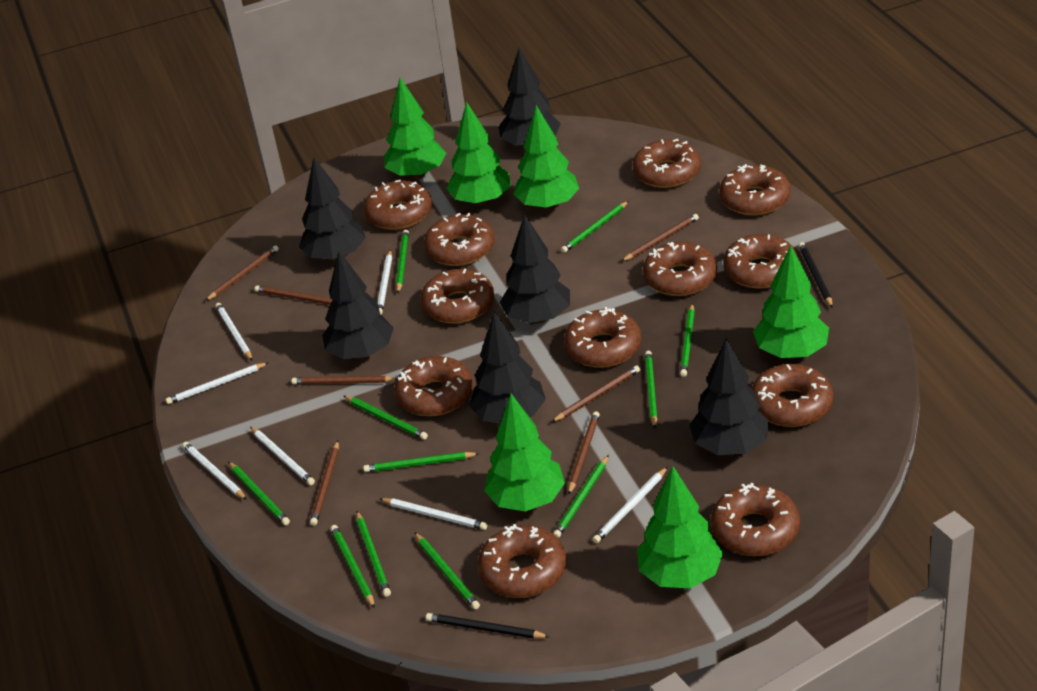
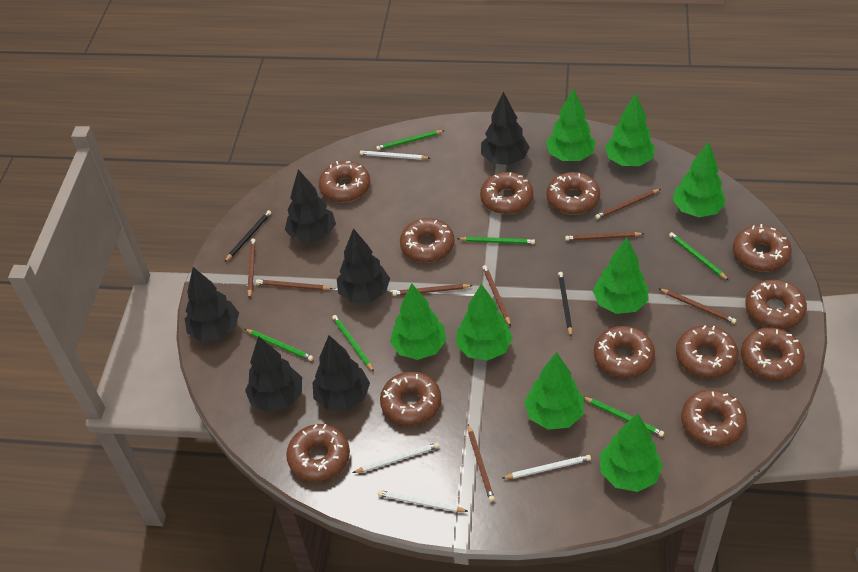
brown pencil: [205,245,279,301] [255,285,332,305] [291,376,397,385] [310,441,339,526] [552,365,640,422] [568,411,600,495] [621,214,699,262] = 7 -> [247,238,256,299] [256,279,333,290] [392,284,473,296] [468,424,495,502] [482,265,511,326] [565,232,644,241] [595,189,660,219] [659,288,736,324] = 8
green pencil: [228,461,290,525] [331,525,375,608] [344,396,428,440] [356,511,391,597] [363,452,480,472] [396,230,409,293] [414,532,480,609] [553,455,609,538] [561,201,629,253] [645,351,658,428] [680,303,695,377] = 11 -> [245,329,313,361] [332,315,374,372] [376,130,445,150] [457,237,535,244] [584,397,664,437] [669,232,729,280] = 6
green tree: [384,78,446,179] [446,102,511,206] [484,394,565,512] [513,105,579,210] [637,466,723,588] [753,245,829,359] = 6 -> [390,283,447,360] [456,284,513,361] [524,352,584,430] [546,88,596,161] [593,238,649,314] [600,413,663,492] [605,93,655,166] [673,142,726,217] = 8
white pencil: [166,362,269,404] [182,442,247,500] [215,303,252,361] [250,427,315,485] [378,249,392,315] [380,498,487,530] [593,467,668,543] = 7 -> [352,442,439,473] [360,151,430,160] [378,490,469,512] [502,455,591,479] = 4

